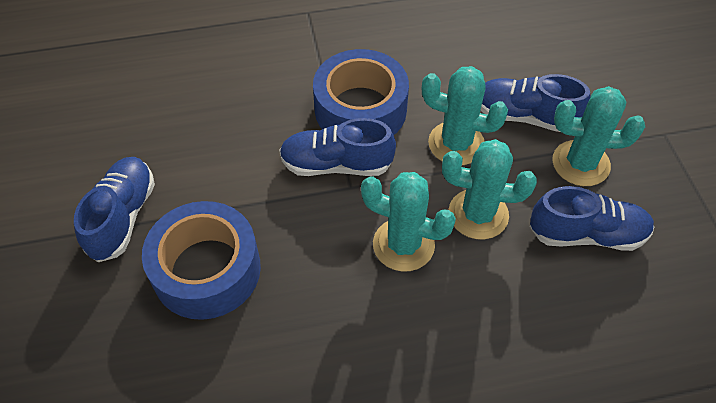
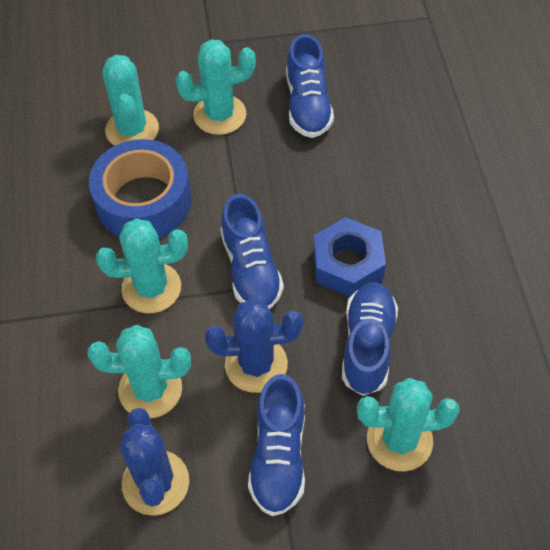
blue cactus: none = 0 -> [120,408,189,516] [205,298,303,393] = 2
blue nut: none = 0 -> [313,217,386,297] = 1
blue tape: [142,201,261,320] [313,49,409,135] = 2 -> [89,139,191,238] = 1
turquoise cactus: [361,172,456,272] [422,66,508,165] [442,139,537,239] [552,86,645,186] = 4 -> [87,325,191,418] [96,218,188,313] [102,55,159,146] [176,39,256,135] [357,378,460,472] = 5

